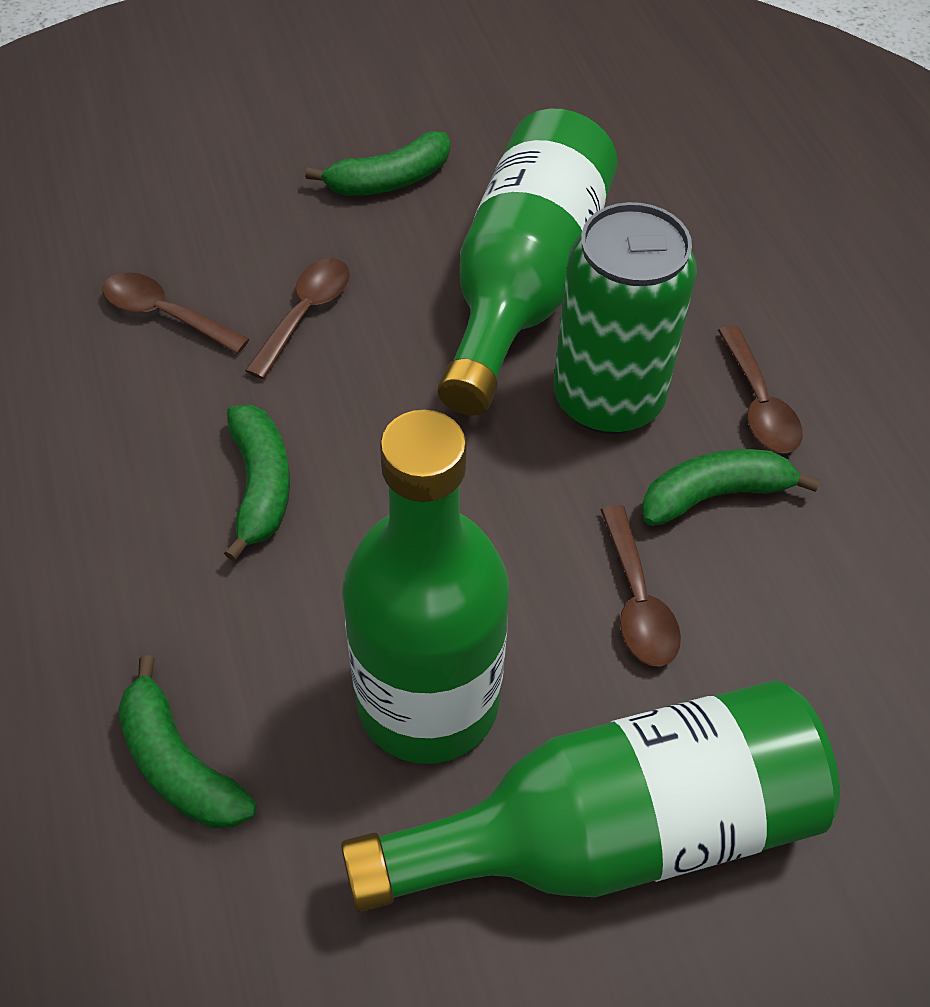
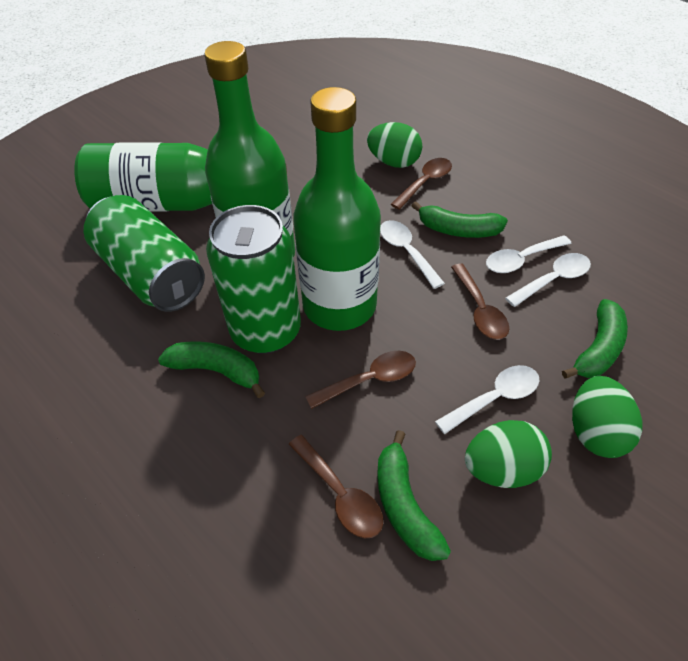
green can: [554,202,697,434] = 1 -> [83,195,205,312] [206,205,301,354] = 2
green egg: none = 0 -> [367,122,422,168] [465,420,552,488] [572,376,642,458] = 3
white spoon: none = 0 -> [380,220,445,289] [435,365,540,434] [486,235,572,273] [505,253,591,307] = 4

